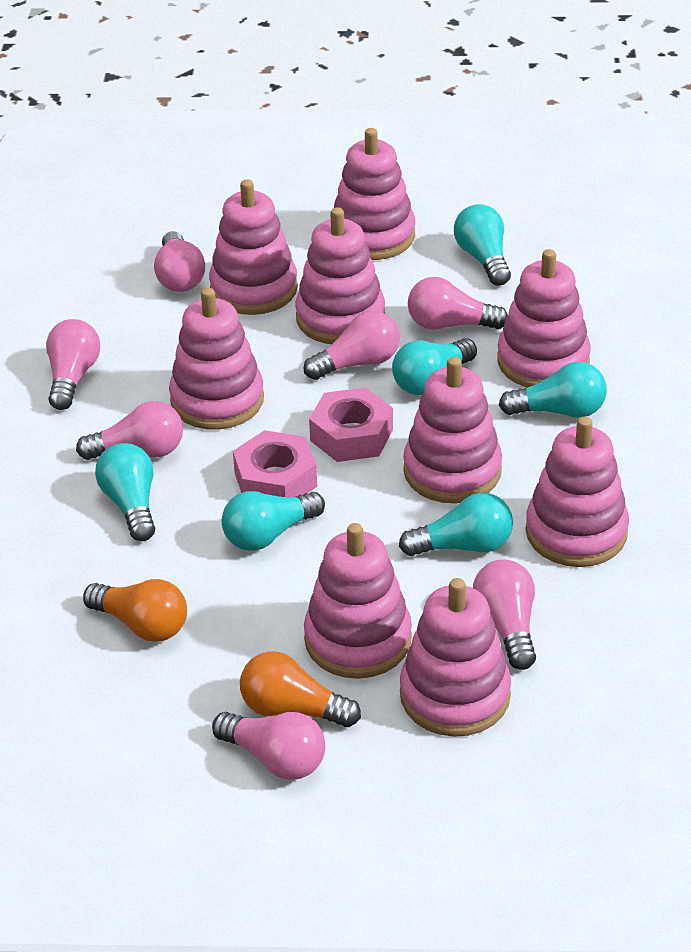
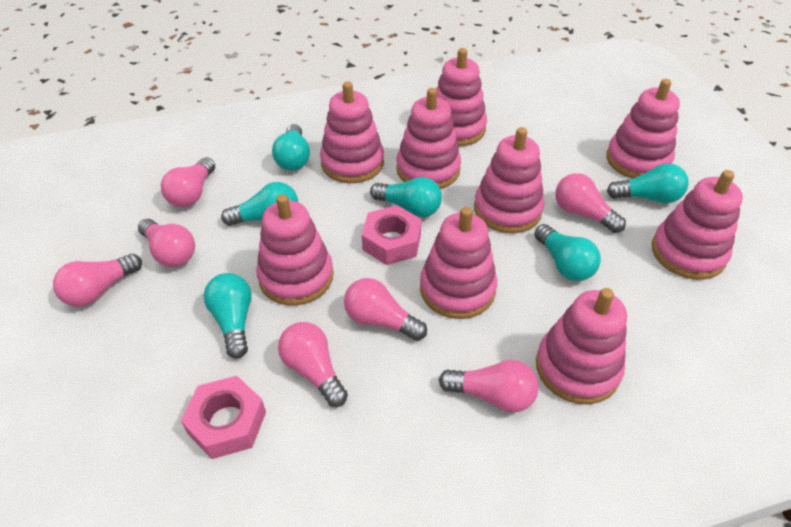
orange light bulb: [83,579,187,642] [240,651,361,727] = 2 -> none = 0

